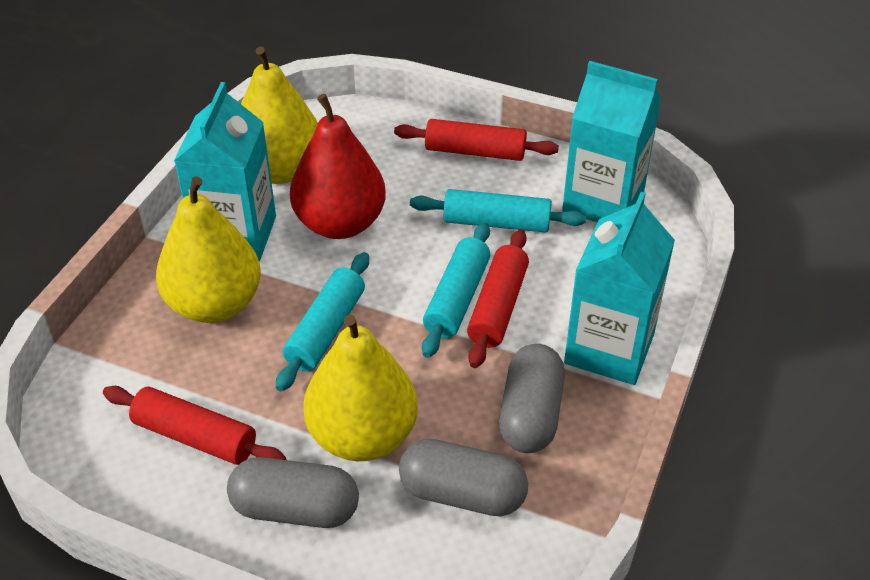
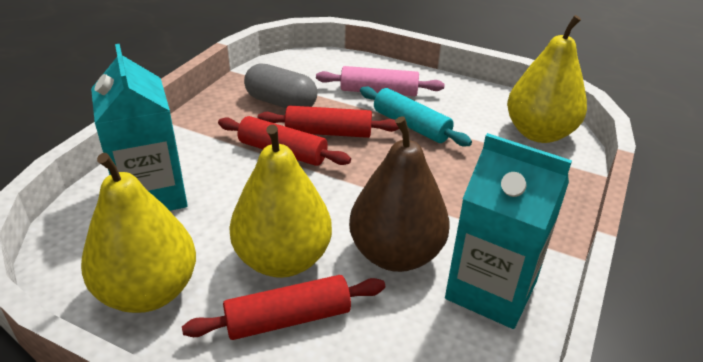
brown pear: none = 0 -> [349,116,450,272] = 1
grey capsule: [227,457,359,528] [399,439,528,516] [499,344,565,453] = 3 -> [244,63,318,108] = 1
pink rolling pin: none = 0 -> [316,66,445,96] = 1
red pear: [290,94,386,239] = 1 -> none = 0
turquoise carton: [174,82,276,261] [562,61,661,222] [564,192,675,385] = 3 -> [91,44,188,211] [445,133,572,329] = 2
turquoise rolling pin: [276,252,369,392] [410,189,586,233] [422,223,490,358] = 3 -> [360,86,472,146] = 1

